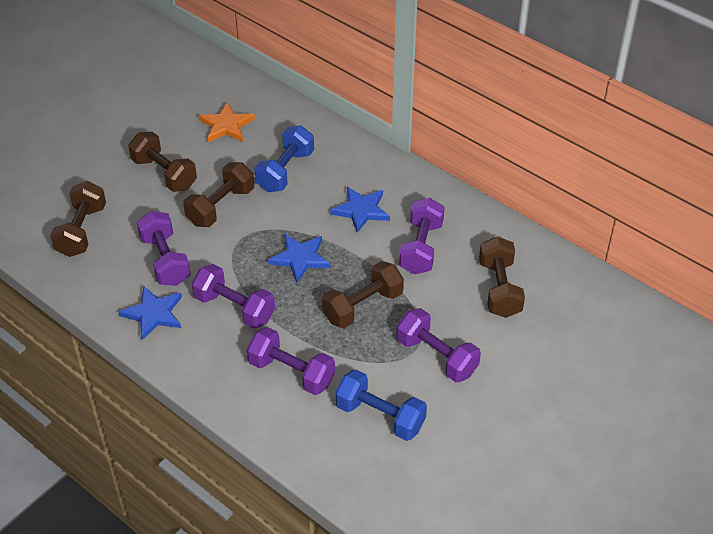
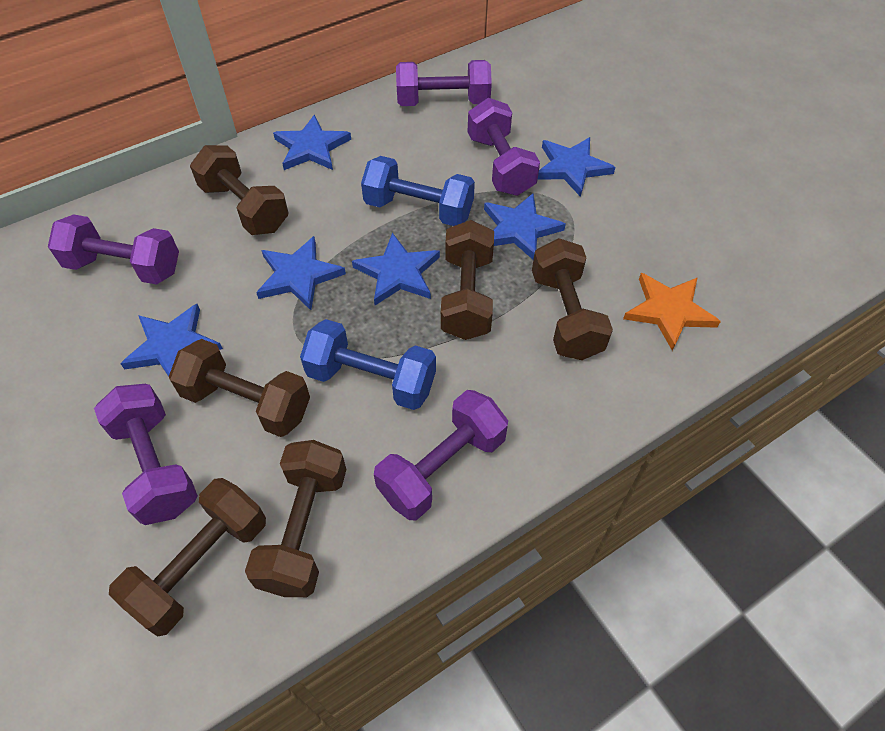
blue star: [119,286,182,340] [268,234,330,283] [330,187,390,233] = 3 -> [120,304,223,377] [256,236,346,310] [273,115,351,170] [352,233,440,305] [484,194,566,259] [538,137,615,197] = 6
brown dumbbell: [50,181,106,257] [128,132,197,192] [183,162,254,227] [322,261,404,328] [479,237,525,318] = 5 -> [109,478,266,637] [169,339,310,437] [190,145,289,235] [245,440,346,597] [441,220,494,340] [532,238,613,360] = 6

